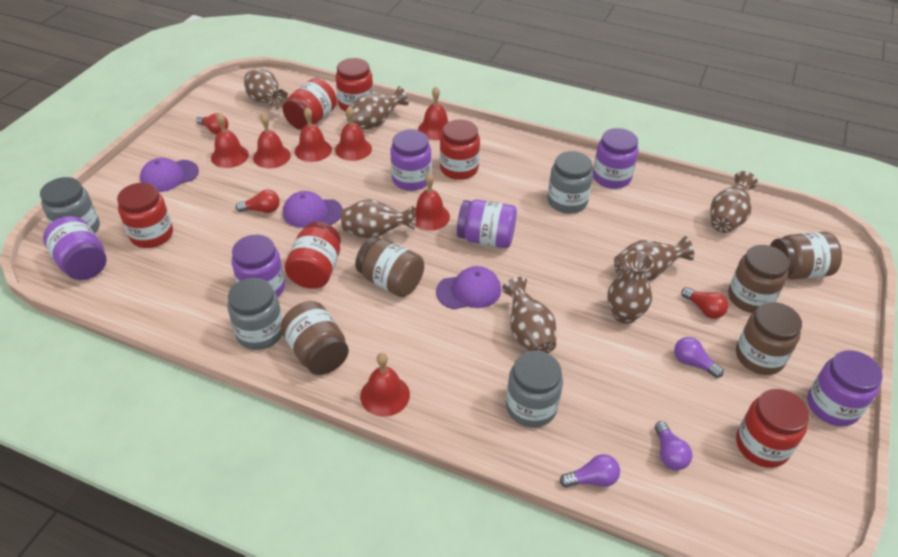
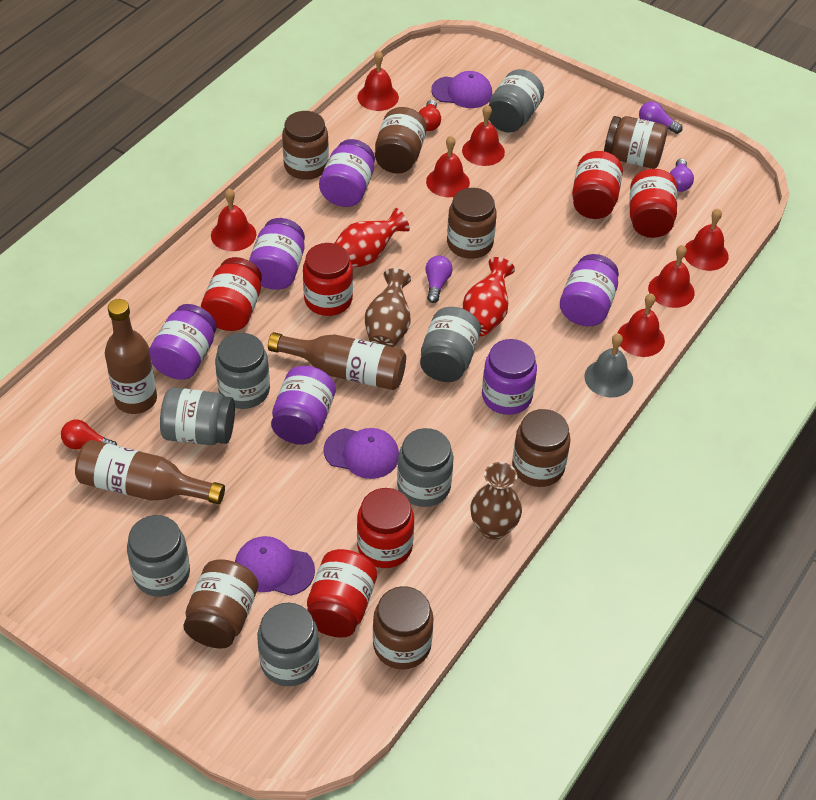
brown bottle: none = 0 -> [75,440,225,504] [105,299,157,414] [268,332,406,390] = 3
brown jar: [280,301,349,375] [355,236,424,297] [728,245,789,313] [736,302,802,375] [770,232,842,280] = 5 -> [183,559,258,649] [282,111,329,180] [373,586,434,670] [375,107,427,173] [447,188,497,259] [512,409,571,487] [604,116,668,169] = 7
brown vase: [244,69,289,109] [341,199,416,239] [346,86,409,129] [502,277,556,353] [607,251,654,324] [614,236,694,281] [710,171,758,233] = 7 -> [365,268,411,347] [471,462,522,540] = 2
grey bell: none = 0 -> [584,333,633,398] = 1
grey jar: [40,177,100,233] [228,278,283,350] [506,351,563,428] [548,151,593,214] = 4 -> [127,515,190,597] [160,388,235,445] [215,333,270,409] [257,603,319,686] [397,428,454,507] [420,307,481,382] [489,69,544,133] = 7
red light bulb: [196,113,228,134] [236,190,280,213] [681,287,728,319] = 3 -> [61,420,117,450] [418,100,441,131] = 2
red vase: none = 0 -> [334,208,410,267] [463,257,515,336] = 2

